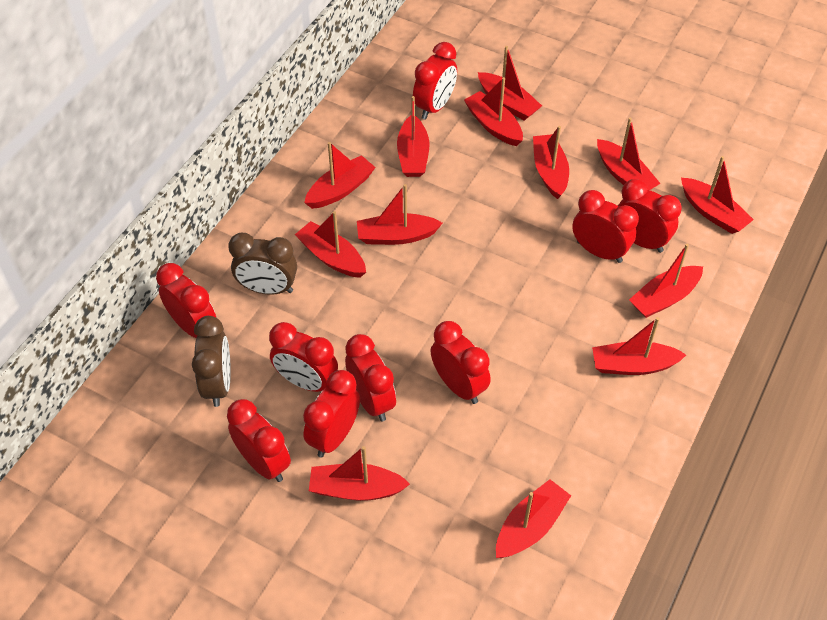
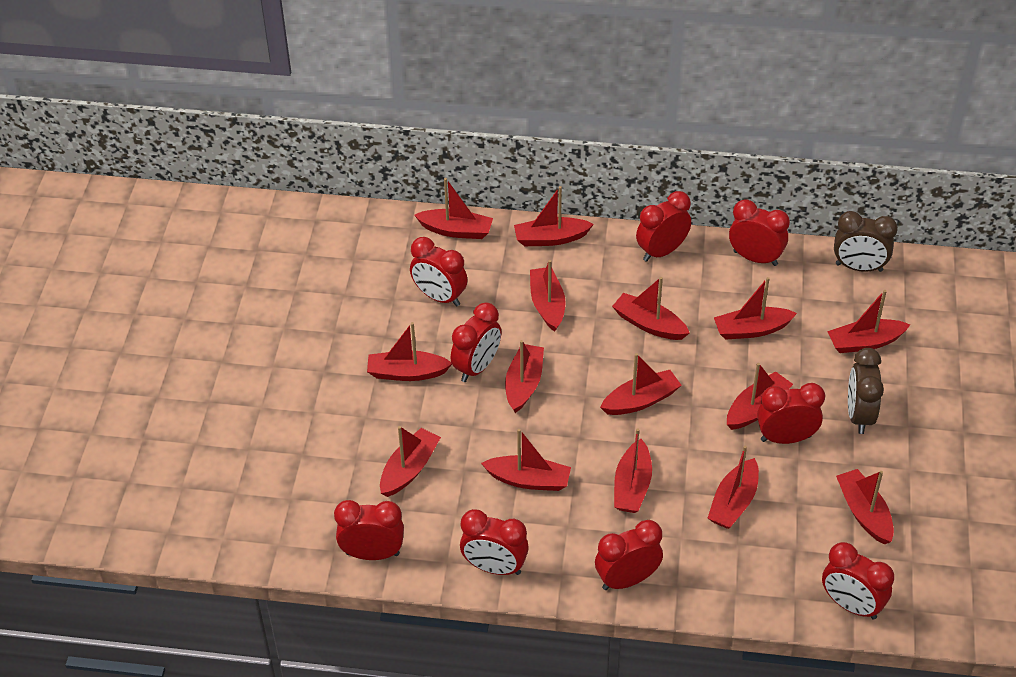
red boat: [295,211,366,278] [304,142,376,209] [309,446,410,501] [357,184,443,245] [397,96,430,177] [464,77,523,146] [478,46,542,120] [496,479,571,558] [533,126,569,199] [592,317,686,375] [597,118,661,190] [629,244,703,318] [681,156,754,234] = 13 -> [367,322,452,381] [380,426,441,497] [415,178,493,239] [481,429,571,491] [505,340,544,413] [514,186,594,246] [530,260,566,332] [600,353,682,415] [612,277,690,340] [614,428,652,513] [708,446,759,529] [714,277,797,340] [727,363,793,430] [827,290,910,353] [836,469,894,544] = 15

